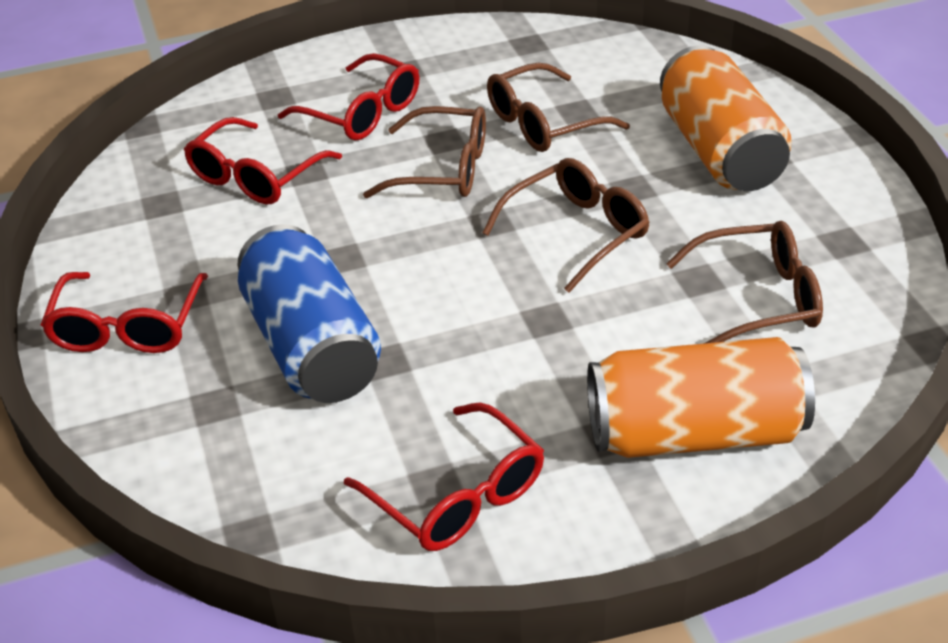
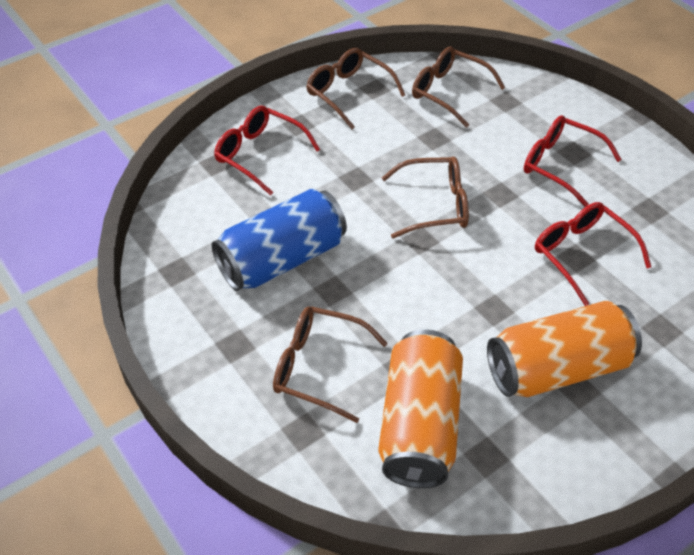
red glasses: [41,272,208,353] [184,117,342,205] [278,53,419,140] [344,403,544,551] = 4 -> [214,105,320,195] [524,115,622,207] [535,202,651,306] = 3

